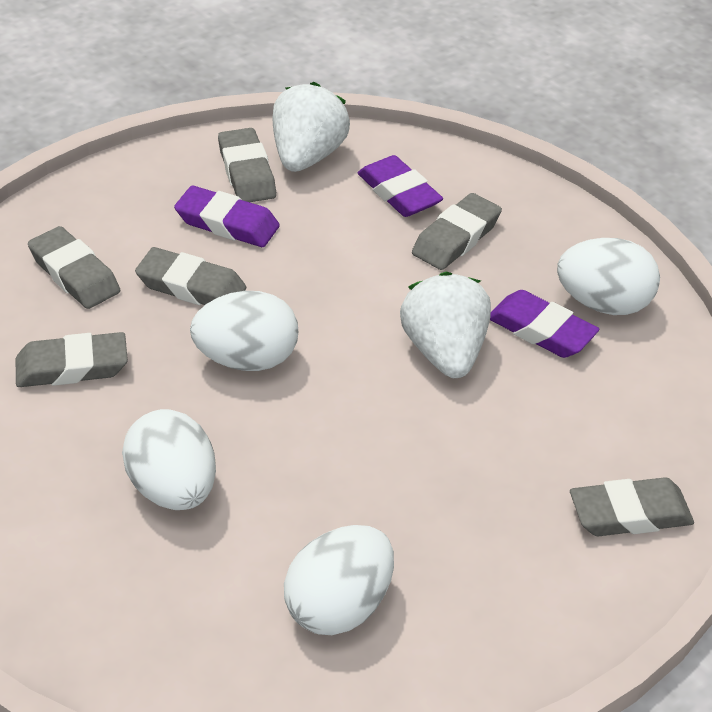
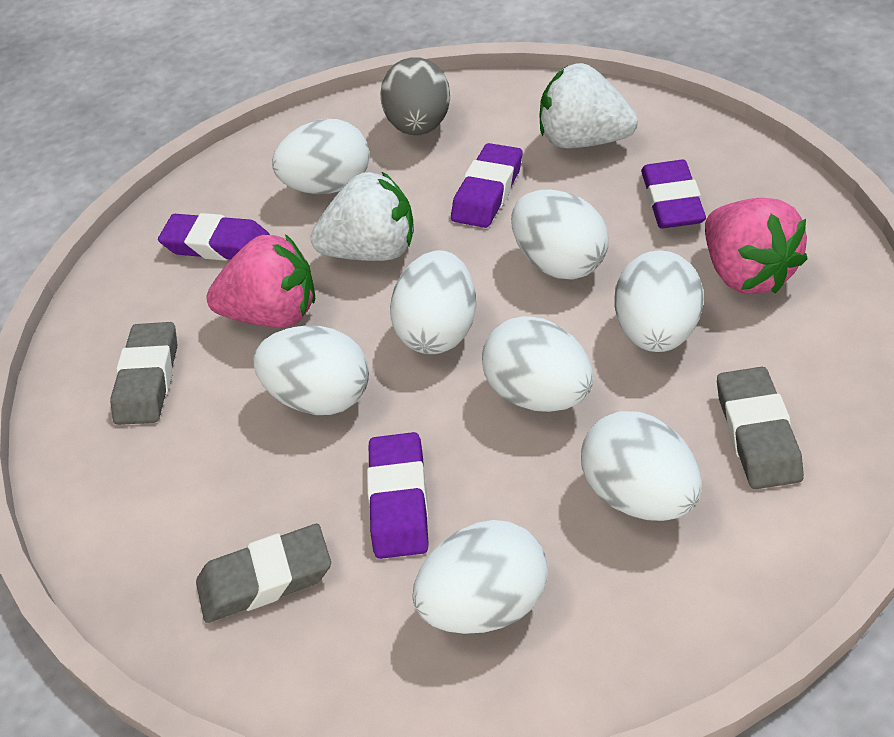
grey egg: none = 0 -> [380,57,450,135] = 1
grey eraser: [16,332,128,387] [28,226,120,309] [135,247,246,305] [218,128,276,202] [412,193,502,270] [570,477,694,536] = 6 -> [110,322,177,425] [196,524,331,623] [717,367,804,489] = 3
pink strawberry: none = 0 -> [206,234,315,328] [705,198,808,294] = 2
purple eraser: [174,186,280,247] [358,155,443,217] [490,290,599,358] = 3 -> [158,213,270,261] [367,432,429,559] [451,143,522,228] [641,160,706,228] = 4
white egg: [122,409,216,510] [190,291,298,371] [284,525,394,635] [557,238,660,315] = 4 -> [253,325,369,415] [272,119,370,194] [390,250,476,354] [412,520,548,634] [482,316,594,412] [511,189,609,279] [581,411,702,521] [615,250,704,352] = 8

